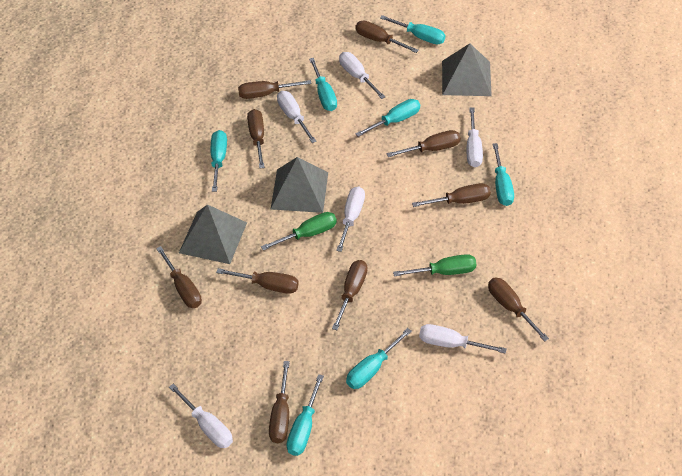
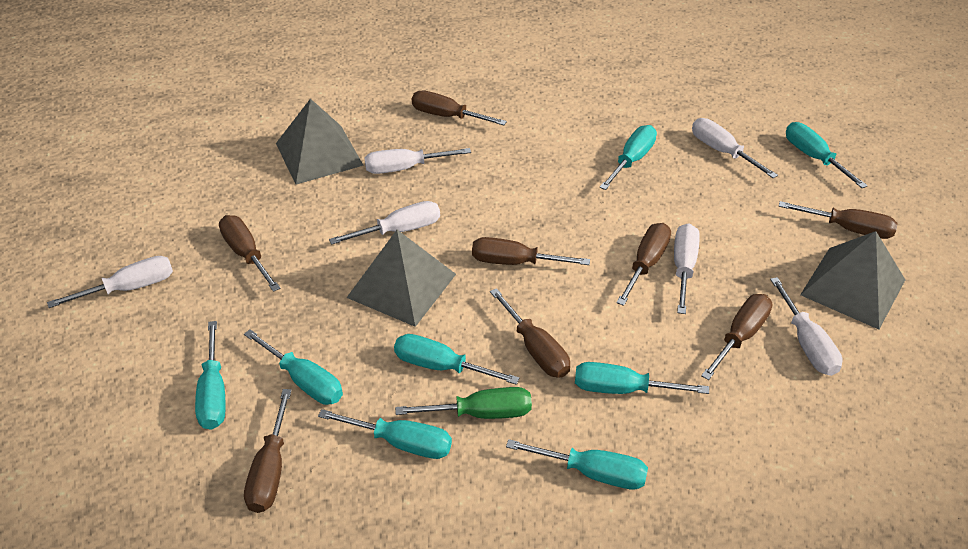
brown screwdriver: [156,246,202,308] [216,268,299,294] [238,80,312,99] [247,109,265,169] [269,361,290,443] [332,260,367,330] [355,21,419,53] [386,130,461,157] [412,183,491,207] [488,278,549,342] = 10 -> [219,215,281,292] [244,389,292,513] [412,90,507,125] [472,237,590,265] [490,288,570,378] [616,223,671,306] [701,294,772,380] [779,201,898,239] = 8
green screwdriver: [261,212,337,250] [393,254,477,277] = 2 -> [395,387,532,419] = 1
turquoise screwdriver: [211,130,227,192] [287,374,324,456] [309,58,337,111] [346,328,412,389] [355,99,420,137] [380,15,445,44] [493,143,514,206] = 7 -> [195,321,225,430] [244,329,343,405] [318,409,452,459] [394,334,519,385] [506,439,648,490] [575,362,709,394] [599,125,657,190] [786,122,868,188] = 8

